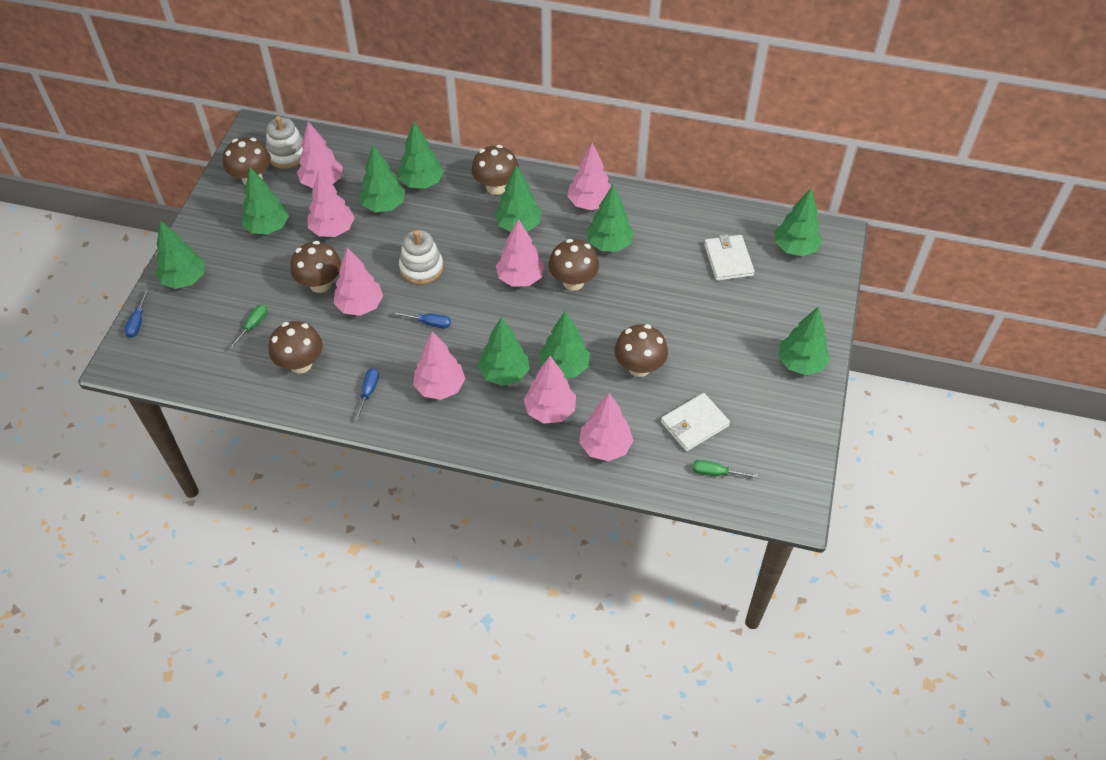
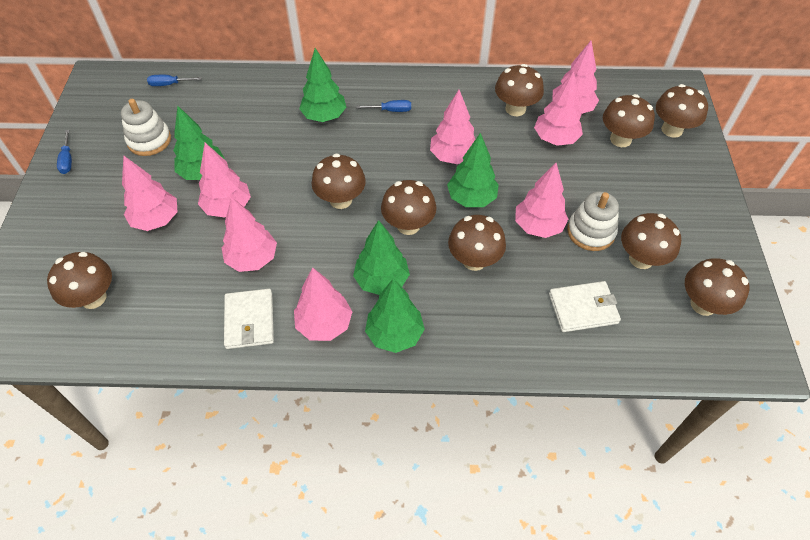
brown mushroom: [223,138,271,185] [269,321,323,374] [290,241,341,293] [472,145,519,195] [548,239,599,291] [614,324,668,377] = 6 -> [47,252,112,309] [311,153,366,209] [381,180,436,235] [448,215,506,271] [495,64,544,116] [603,94,655,147] [621,213,681,269] [656,84,708,138] [685,258,749,316] = 9
green screwdriver: [228,305,268,350] [693,460,758,478] = 2 -> none = 0
green tree: [155,220,205,289] [242,167,289,235] [359,145,405,212] [399,122,444,189] [478,317,530,386] [495,165,541,232] [539,311,590,378] [586,185,634,252] [775,188,822,256] [778,306,830,375] = 10 -> [173,106,225,180] [299,48,346,122] [353,220,410,295] [365,278,425,353] [447,133,499,207] = 5

